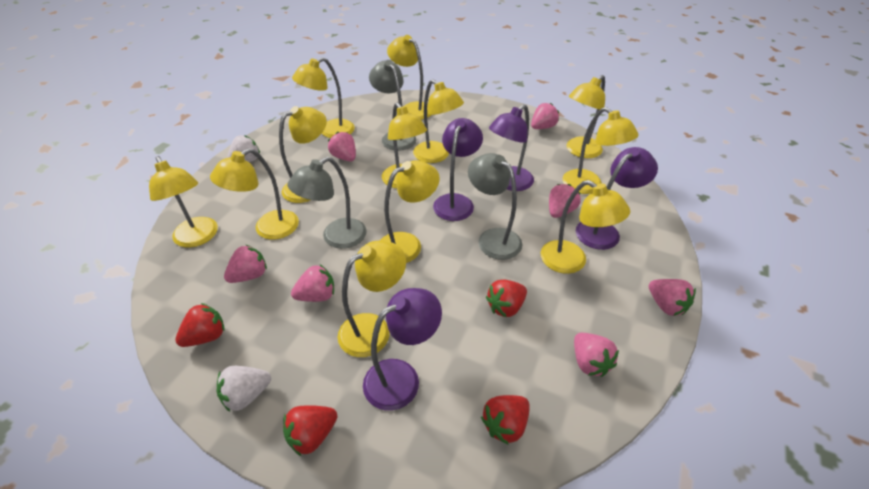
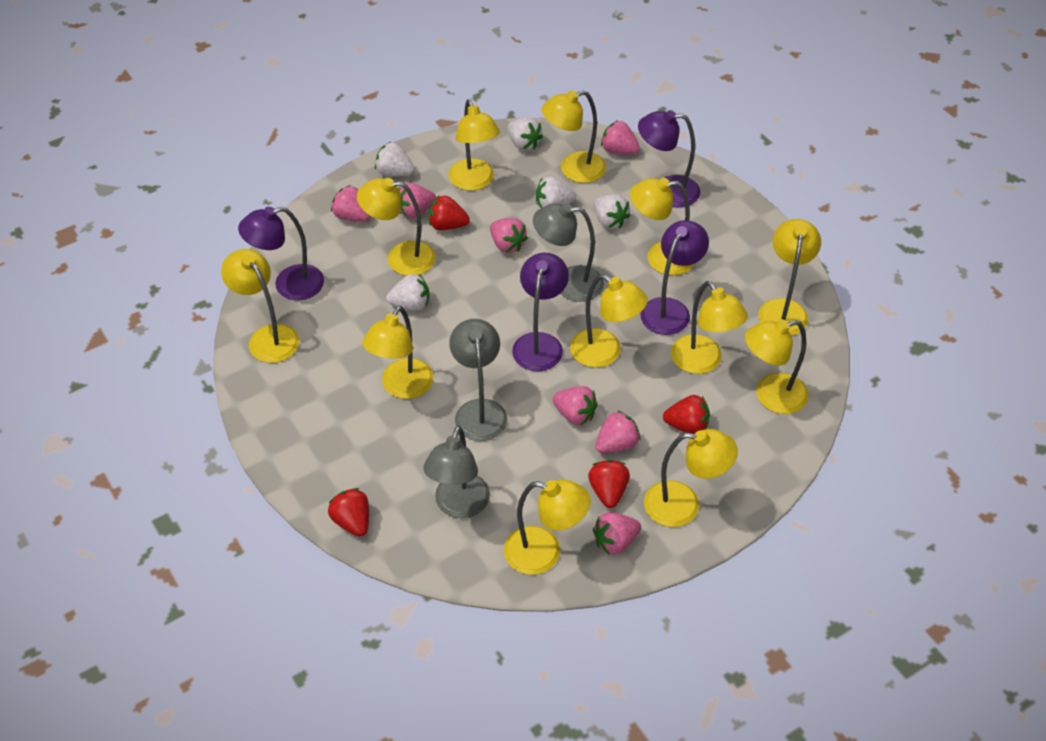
white strawberry: [217,366,271,412] [227,135,260,162] = 2 -> [375,142,414,176] [386,274,429,311] [507,117,543,150] [536,177,576,208] [594,194,631,229] = 5

